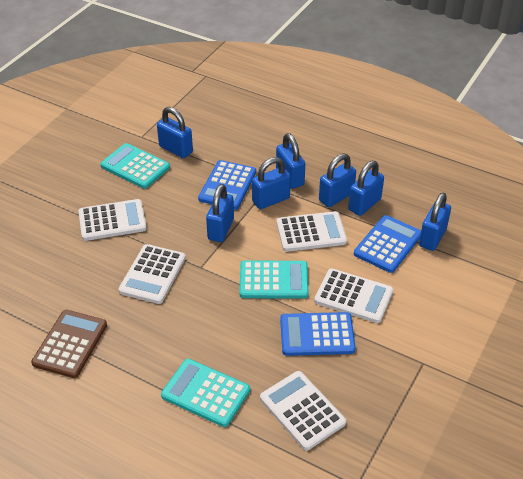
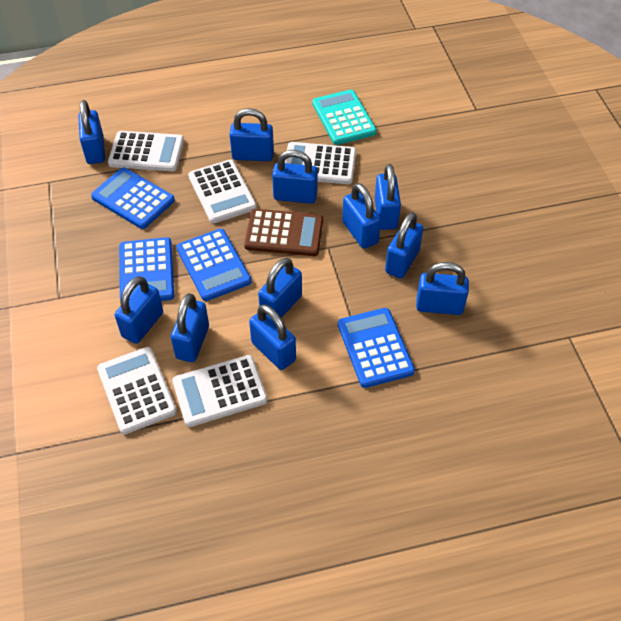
blue calculator: [198,160,256,210] [280,312,356,356] [354,215,421,273] = 3 -> [91,168,175,229] [119,237,174,301] [177,229,251,301] [338,308,415,388] = 4
blue padlock: [157,107,193,158] [206,184,234,242] [252,157,291,209] [276,133,305,189] [319,154,356,207] [348,161,384,216] [419,193,451,251] = 7 -> [78,100,105,164] [115,276,163,344] [171,293,209,362] [229,108,274,161] [249,304,296,370] [258,257,302,318] [272,150,318,204] [342,183,381,249] [375,164,401,230] [385,212,423,279] [416,262,469,315] = 11
turquoise calculator: [100,143,170,189] [161,359,250,427] [239,261,309,299] = 3 -> [312,90,377,145] = 1

